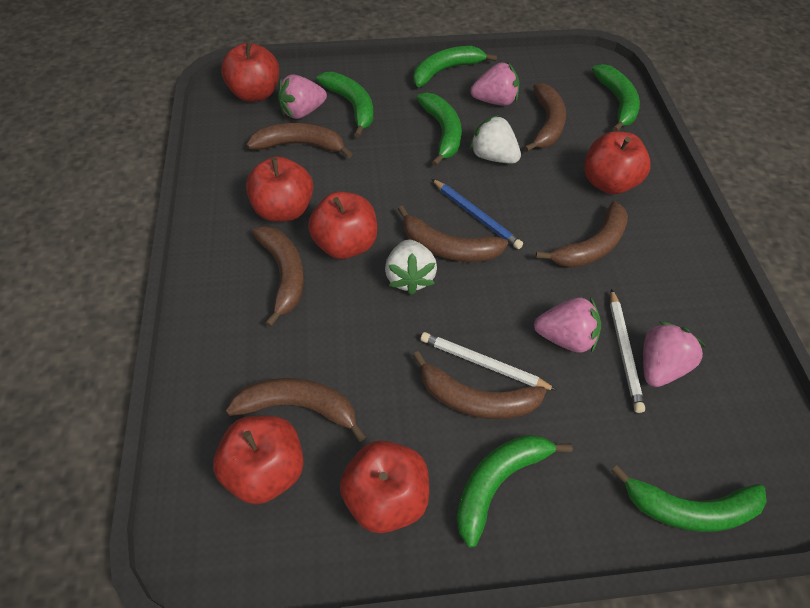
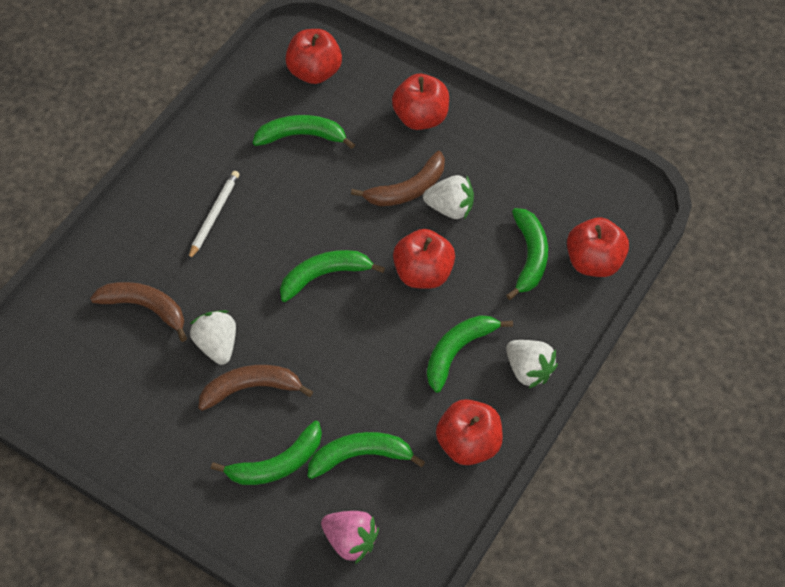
blue pencil: [432,179,523,249] = 1 -> none = 0
brown banana: [226,378,366,442] [246,123,353,158] [252,226,304,327] [398,205,508,262] [413,351,547,419] [524,83,566,152] [536,201,628,268] = 7 -> [90,282,187,342] [199,365,313,411] [351,151,445,206] = 3
pink strawberry: [278,74,327,119] [470,62,519,106] [534,297,601,353] [643,321,706,387] = 4 -> [321,511,379,564] = 1
red apple: [213,415,304,504] [221,42,279,102] [246,157,313,222] [308,192,377,259] [340,441,429,533] [584,131,651,194] = 6 -> [285,29,342,84] [392,74,449,130] [393,229,455,289] [436,399,503,465] [567,217,629,277] = 5
white pencil: [420,332,556,390] [610,289,645,413] = 2 -> [188,171,239,261] = 1
white strawberry: [385,239,437,295] [470,115,521,164] = 2 -> [190,310,236,365] [423,175,474,219] [506,340,558,389] = 3

